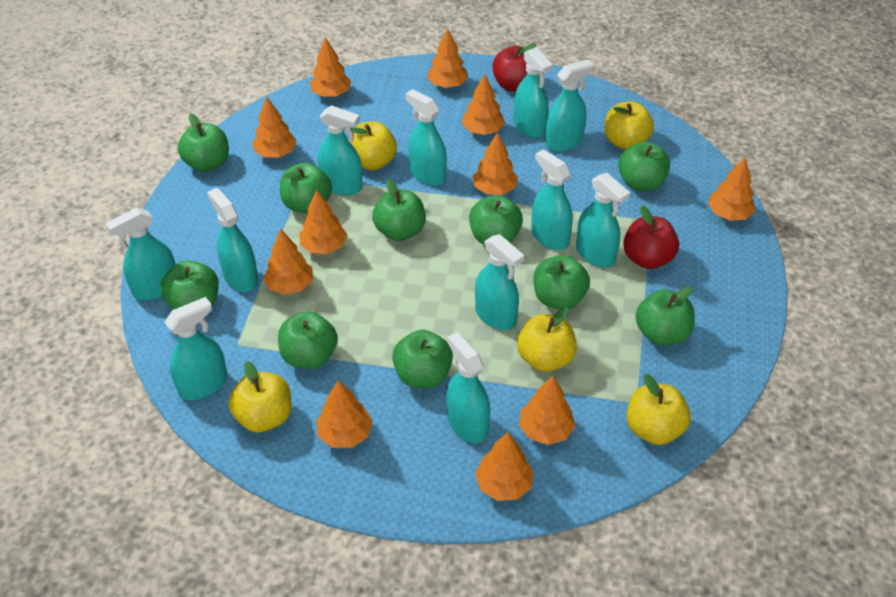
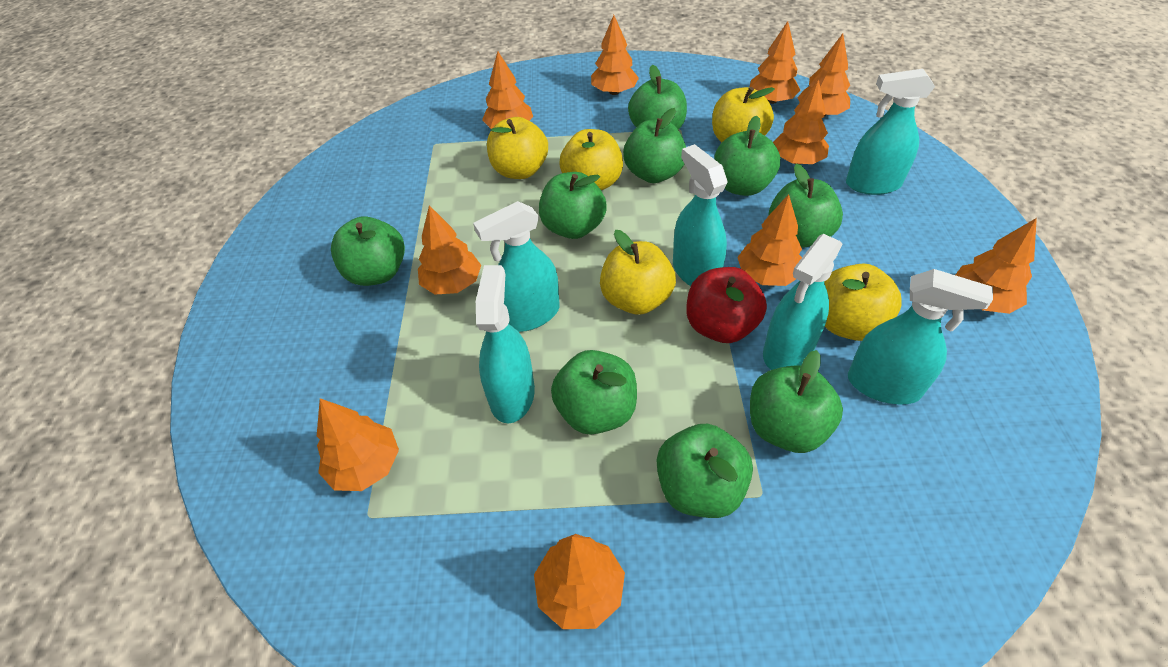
green apple: [160,260,219,310] [178,113,229,172] [278,311,338,369] [280,163,332,213] [372,179,426,241] [392,330,453,388] [469,195,523,245] [533,255,590,309] [618,141,670,191] [635,286,695,346] = 10 -> [331,217,405,286] [539,172,607,239] [551,350,637,435] [623,108,686,183] [628,65,687,130] [657,424,753,518] [714,116,780,196] [750,350,843,453] [768,164,843,248] = 9
orange tree: [253,96,297,158] [263,229,313,295] [299,190,347,254] [310,37,351,97] [316,380,373,448] [427,28,468,88] [462,74,505,135] [473,132,518,195] [475,432,533,501] [519,376,576,445] [708,157,755,221] = 11 -> [317,398,399,491] [418,205,481,294] [482,51,533,129] [534,534,625,629] [591,15,639,95] [737,194,802,286] [750,21,800,104] [773,79,829,164] [797,34,850,117] [955,218,1037,314] = 10
red apple: [492,43,536,92] [623,206,679,269] = 2 -> [686,267,767,343] = 1
turquoise spray bottle: [106,207,176,300] [165,297,227,400] [207,188,258,292] [318,105,363,195] [405,89,447,186] [446,332,490,443] [475,234,524,330] [514,47,553,138] [531,149,573,250] [545,60,593,152] [576,173,630,268] = 11 -> [473,201,560,332] [476,265,535,423] [673,144,728,286] [763,234,843,370] [846,69,935,195] [848,269,993,405] = 6

